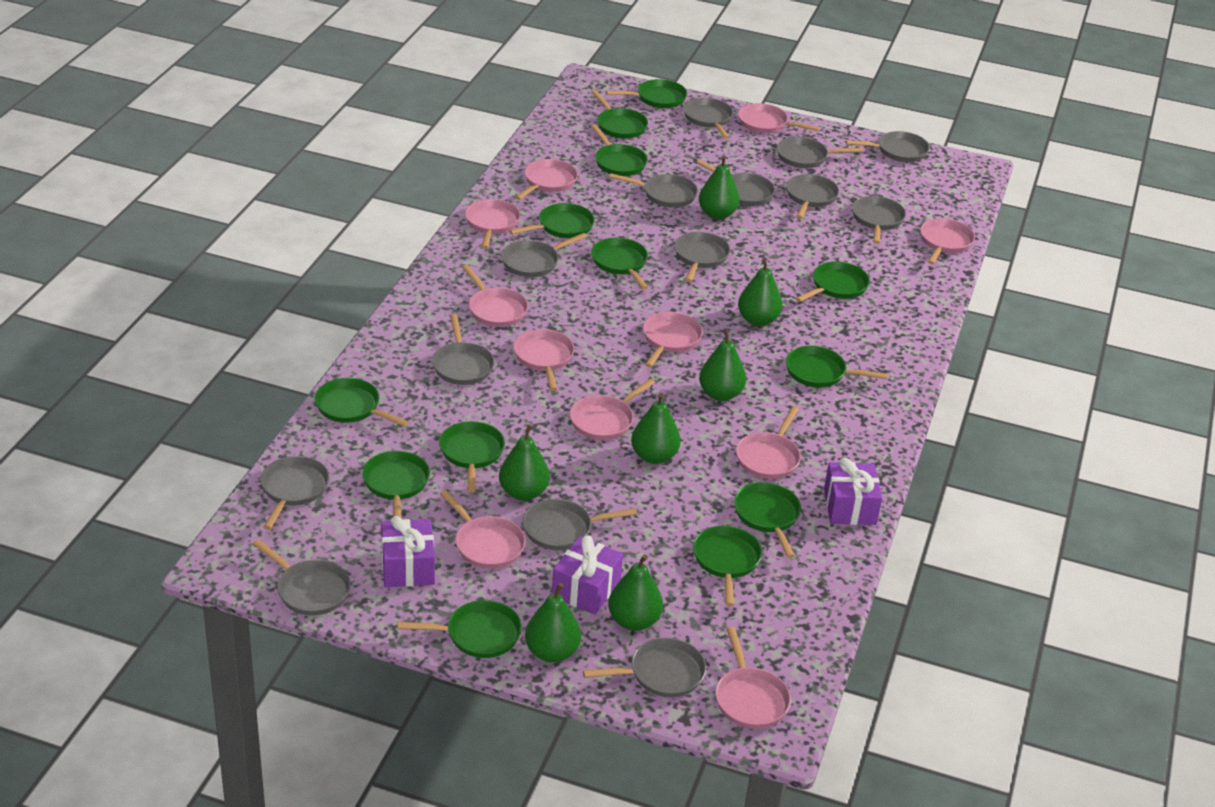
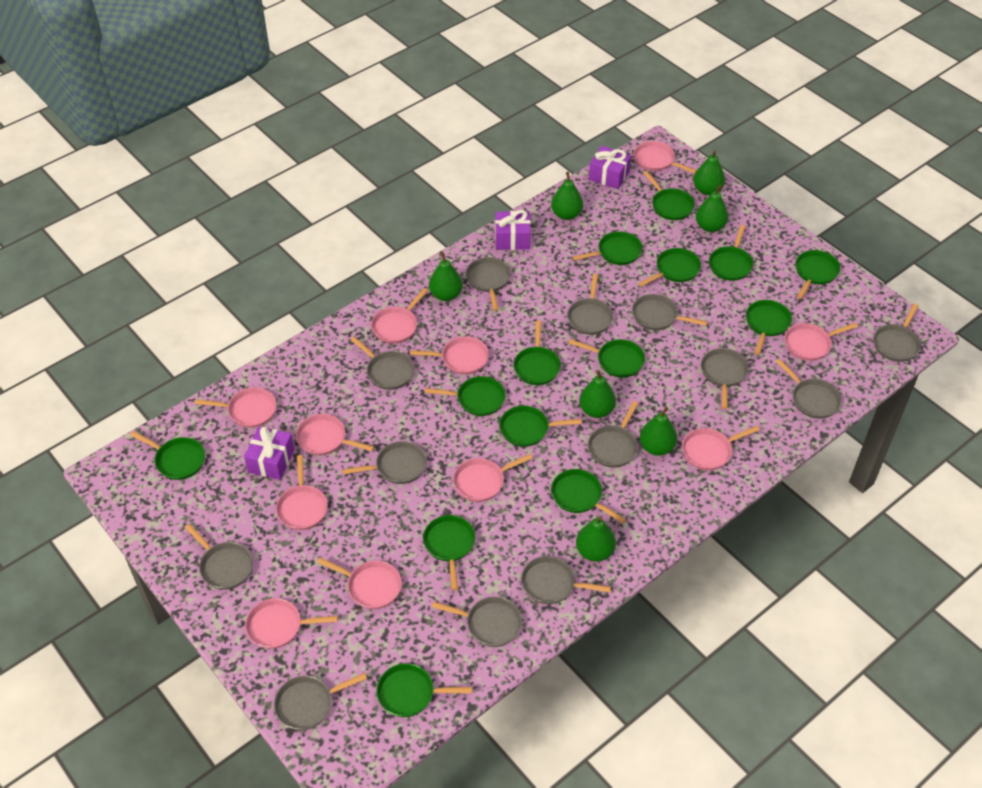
green pan: [315,378,409,427] [362,451,430,519] [397,600,522,658] [439,421,505,493] [509,203,595,238] [591,90,648,139] [591,124,648,176] [591,238,648,290] [606,79,687,108] [693,526,762,606] [734,482,801,558] [786,346,888,388] [796,261,870,302] = 13 -> [130,431,205,480] [376,663,472,717] [423,515,475,590] [425,376,506,416] [499,406,582,447] [513,320,561,385] [551,469,626,524] [568,339,645,378] [573,231,642,265] [638,248,701,287] [643,171,695,220] [709,225,753,281] [746,300,792,355] [795,250,840,299] = 14
grey pan: [253,539,351,615] [260,456,329,530] [432,314,495,385] [501,233,587,277] [523,499,637,550] [583,638,706,697] [609,173,698,208] [674,232,730,282] [683,98,733,139] [696,160,775,206] [777,137,863,168] [786,174,839,219] [846,131,930,162] [852,196,906,244] = 14 -> [185,524,253,590] [274,673,367,730] [342,441,426,484] [350,337,414,390] [432,597,522,647] [466,257,510,311] [521,556,611,604] [567,274,613,335] [588,401,638,467] [632,294,708,330] [701,348,749,409] [776,359,842,419] [873,304,921,362] = 13

